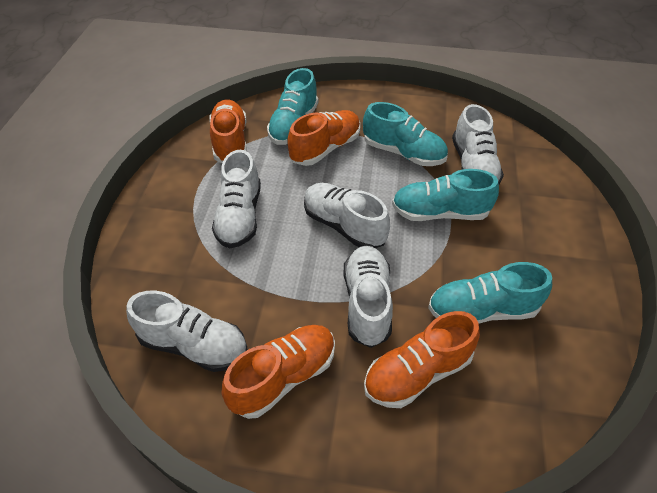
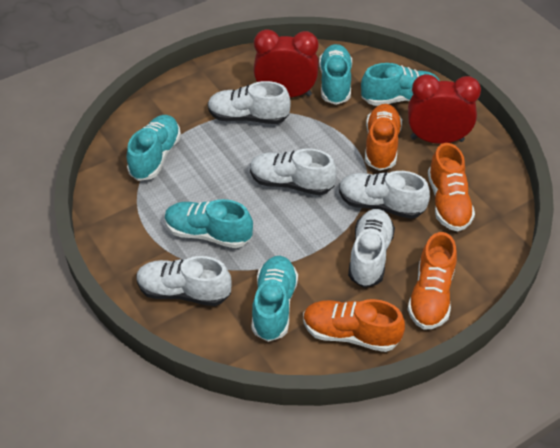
red clock: none = 0 -> [253,29,319,97] [408,74,481,144] = 2
turquoise shoe: [267,68,318,145] [363,102,448,166] [392,169,499,221] [428,262,552,323] = 4 -> [127,115,181,181] [165,199,253,248] [252,256,298,342] [319,44,352,105] [361,63,440,106] = 5

